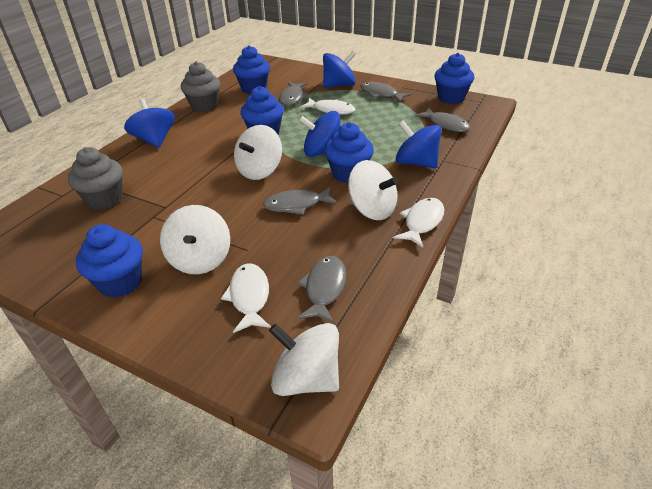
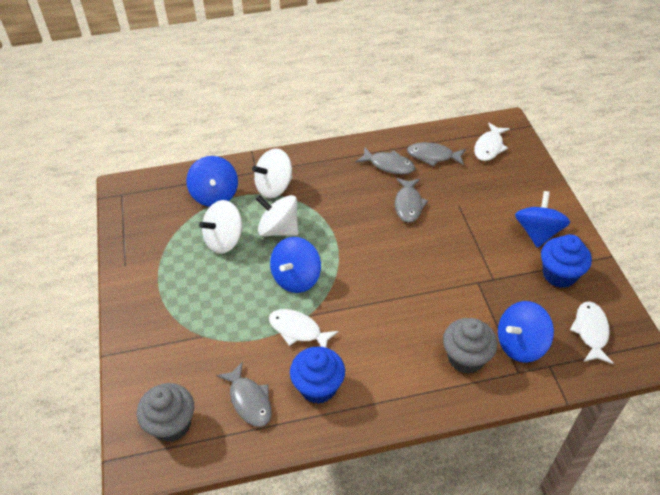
blue cupcake: [76,224,143,298] [233,45,270,94] [240,86,284,135] [324,122,374,183] [434,53,474,104] = 5 -> [290,346,345,404] [541,234,592,288] = 2
grey fish: [263,187,337,215] [279,82,309,106] [297,256,347,323] [361,82,411,102] [415,108,471,132] = 5 -> [217,362,272,427] [356,147,415,175] [395,178,428,223] [407,142,466,167] = 4
white spinning top: [160,205,230,274] [234,125,282,180] [269,323,339,396] [348,160,398,220] = 4 -> [199,200,243,254] [252,148,292,198] [256,195,298,236] = 3

